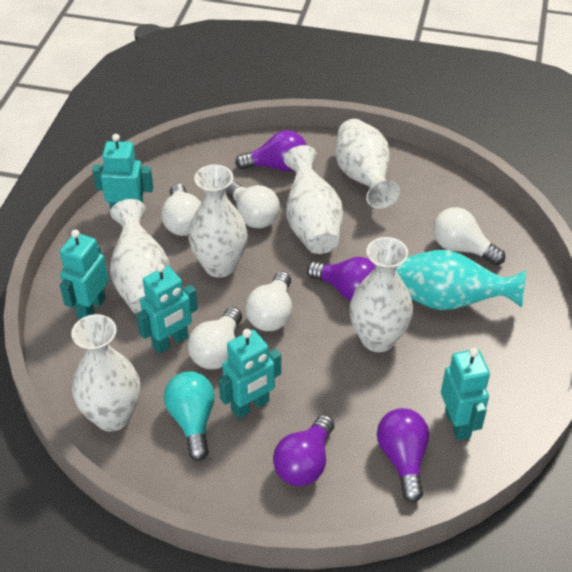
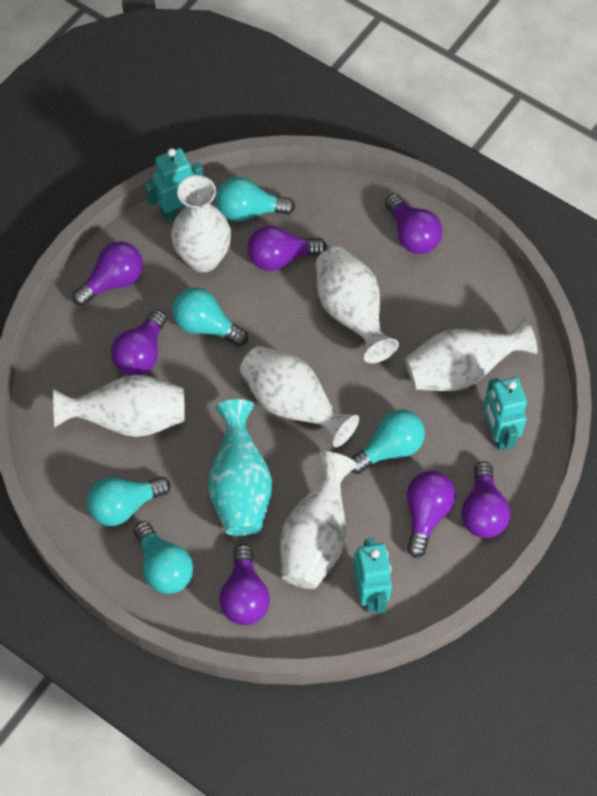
purple light bulb: [235,130,306,171] [273,415,335,486] [307,257,376,301] [377,408,429,503] = 4 -> [72,241,143,306] [111,309,167,375] [219,544,270,625] [247,226,327,271] [385,194,442,254] [407,471,456,558] [461,461,511,538] = 7
turquoise light bulb: [164,372,215,461] = 1 -> [87,477,171,526] [133,521,193,594] [172,287,248,347] [216,177,295,222] [350,409,425,474] = 5
turquoise robot: [60,229,109,319] [92,134,153,210] [136,264,198,354] [218,329,281,419] [441,348,490,441] = 5 -> [145,148,203,222] [353,538,392,613] [483,377,527,451] = 3
white light bulb: [161,184,201,236] [188,307,242,369] [226,181,280,228] [245,271,292,331] [433,207,505,265] = 5 -> none = 0

